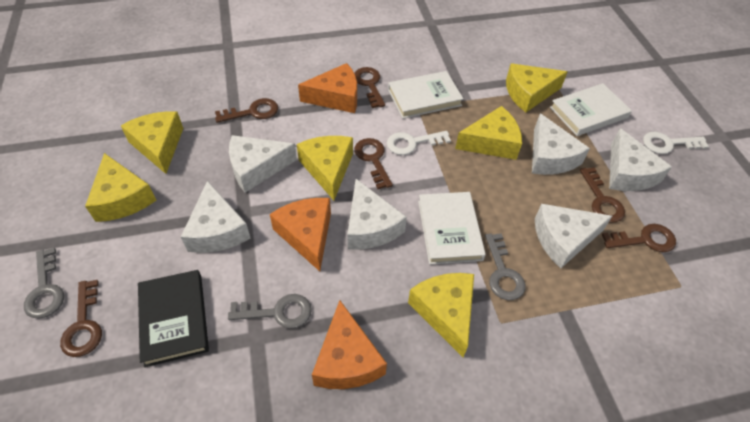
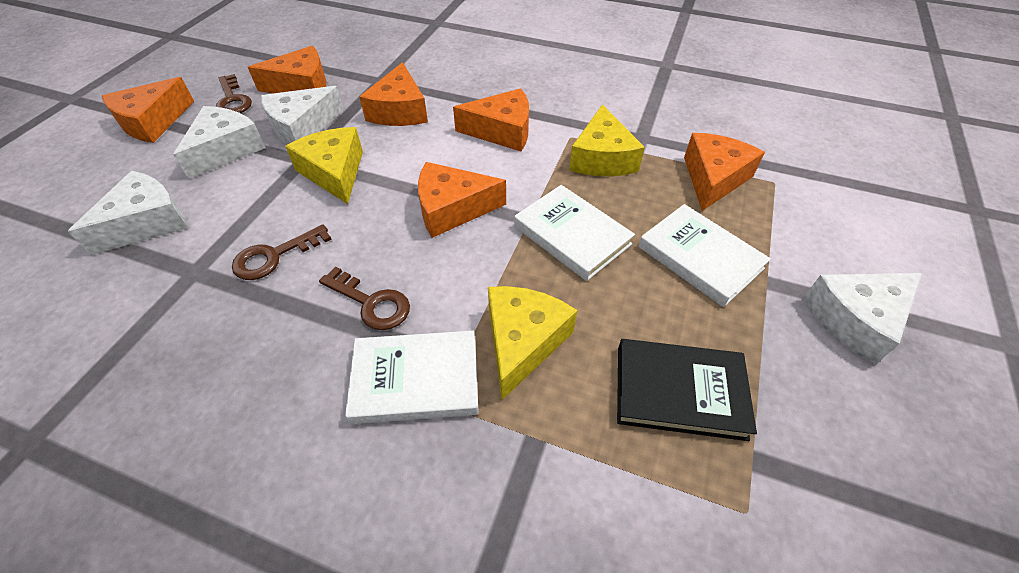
brown key: [60,280,102,357] [215,98,278,123] [354,67,385,108] [354,138,393,189] [580,167,625,223] [602,224,676,252] = 6 -> [216,74,252,113] [232,224,331,280] [319,266,410,330] = 3
grey key: [24,248,64,319] [228,294,312,329] [485,233,525,300] = 3 -> none = 0
orange cheese: [270,198,331,271] [298,63,357,113] [312,300,387,389] = 3 -> [102,77,194,143] [248,46,326,94] [359,62,428,126] [418,162,506,238] [453,88,529,151] [684,133,765,211] = 6
white cheese: [181,181,250,253] [229,135,297,193] [347,179,407,250] [532,113,590,175] [535,204,612,268] [609,128,672,191] = 6 -> [68,171,188,255] [173,106,266,179] [261,86,344,145] [803,273,922,364] = 4
white key: [387,131,451,155] [643,132,709,154] = 2 -> none = 0
yellow cheese: [85,153,156,222] [121,111,183,174] [297,136,353,200] [408,273,474,357] [455,106,522,160] [506,63,567,112] = 6 -> [285,127,363,204] [488,286,578,400] [569,104,645,176] = 3

